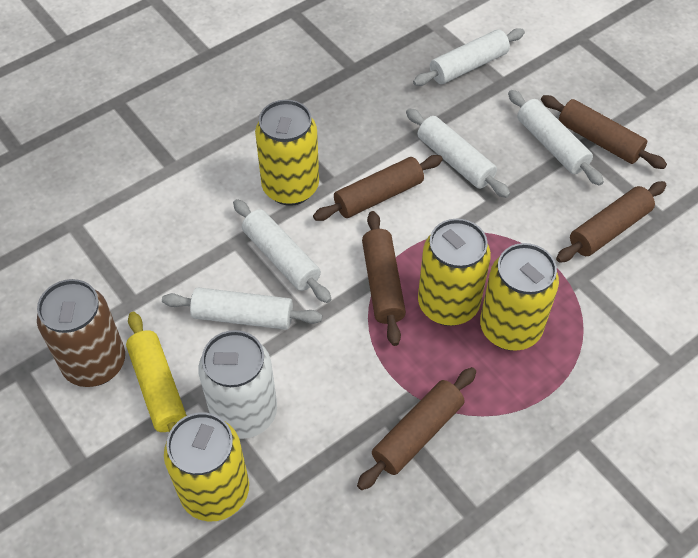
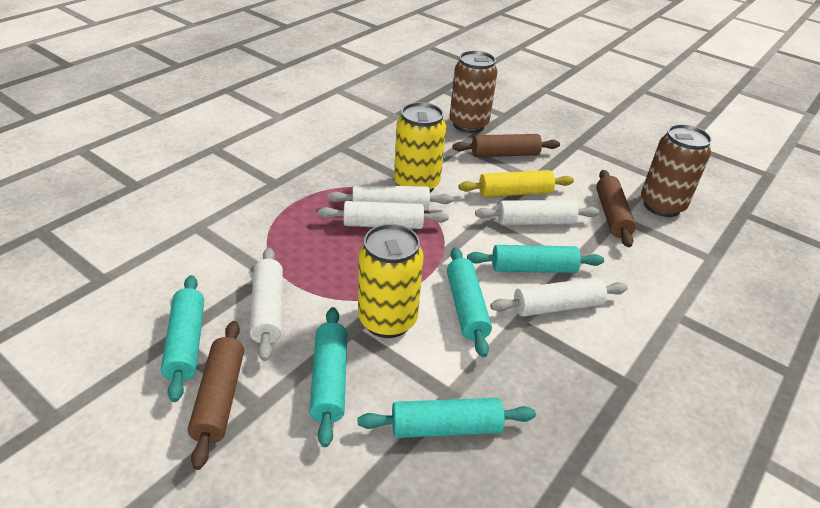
brown can: [37,279,125,387] = 1 -> [450,51,498,133] [641,124,712,217] = 2
brown rolling pin: [313,155,443,221] [357,367,476,490] [362,211,406,346] [541,95,667,169] [556,181,666,263] = 5 -> [188,321,244,470] [452,134,560,157] [596,170,636,247] = 3
turquoise rolling pin: none = 0 -> [161,275,204,402] [309,307,347,447] [358,398,536,438] [447,247,492,357] [467,245,604,273] = 5
white can: [198,330,277,439] = 1 -> none = 0
yellow can: [164,412,249,521] [255,100,319,206] [418,219,491,326] [480,243,559,351] = 4 -> [358,224,424,338] [394,102,446,192] = 2

